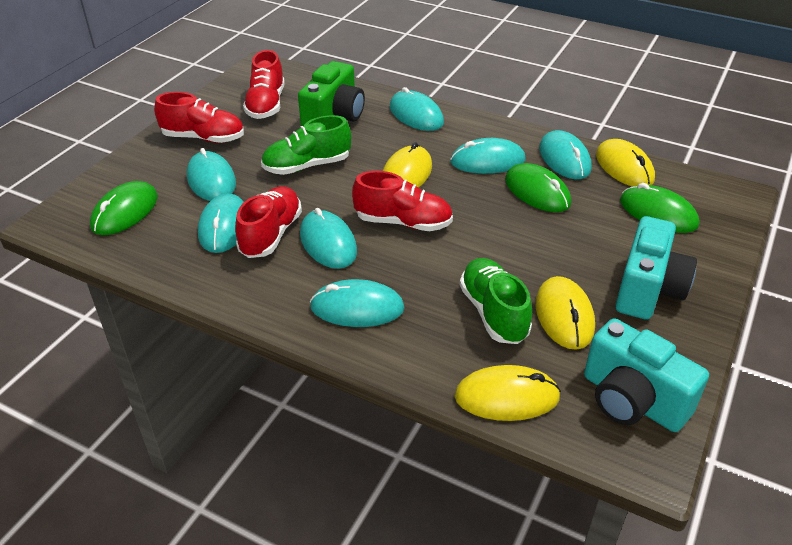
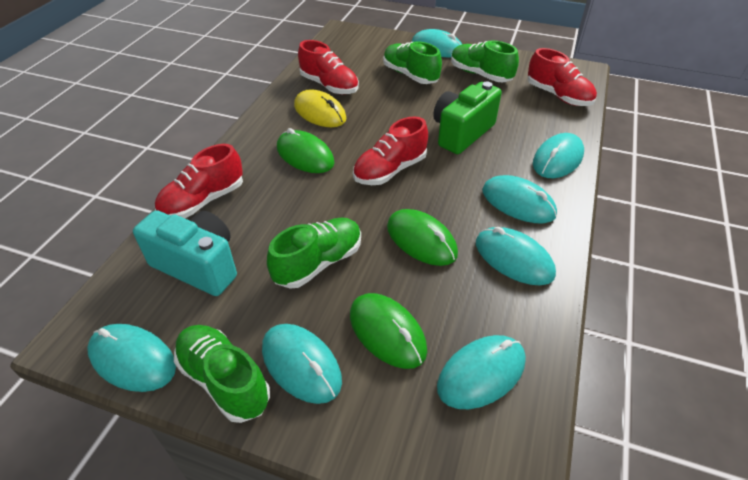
green shoe: [261,115,351,175] [460,258,532,344] = 2 -> [174,325,270,423] [267,218,361,289] [383,41,442,84] [451,41,519,82] = 4
turquoise camera: [584,318,709,432] [616,216,697,320] = 2 -> [133,210,237,296] = 1
yellow mouse: [383,142,432,188] [454,365,561,421] [536,276,595,350] [596,139,655,186] = 4 -> [294,89,347,127] = 1

